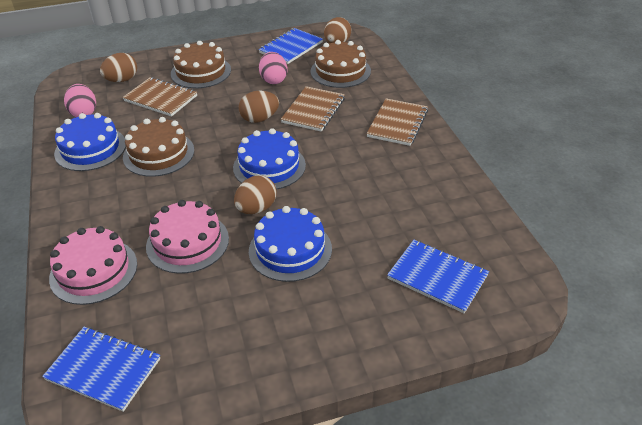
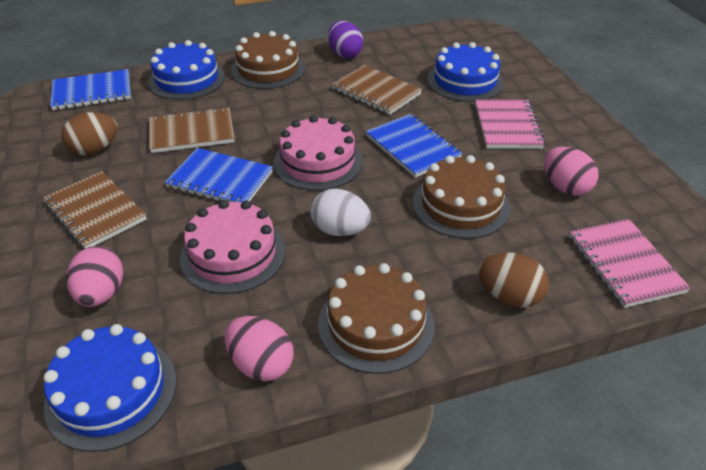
brown egg: [100,53,137,82] [234,175,276,214] [239,91,279,123] [324,17,351,43] = 4 -> [61,112,118,155] [479,252,549,308] = 2
pink egg: [64,84,96,117] [259,52,288,84] = 2 -> [66,246,123,307] [225,316,294,382] [544,147,599,196] = 3
pink notebook: none = 0 -> [475,99,545,149] [569,219,691,308] = 2
purple egg: none = 0 -> [328,21,363,58] = 1
white egg: none = 0 -> [311,189,371,236] = 1

